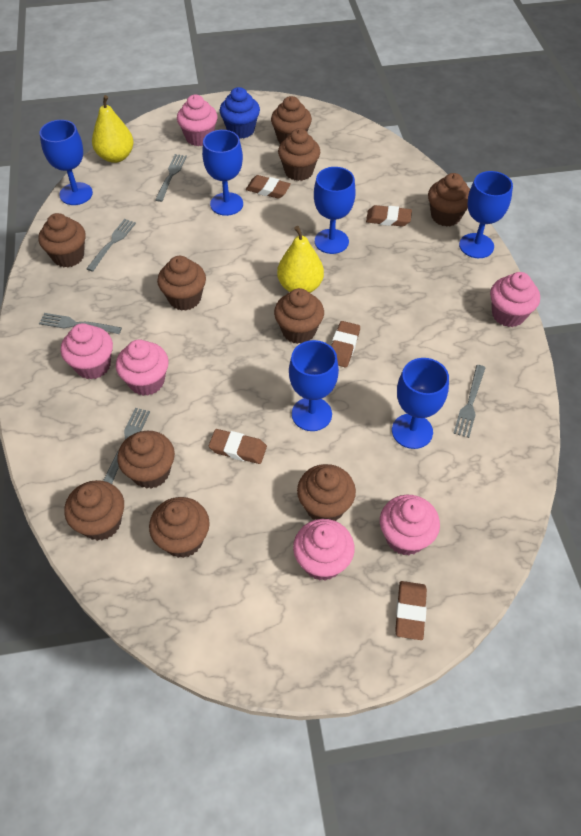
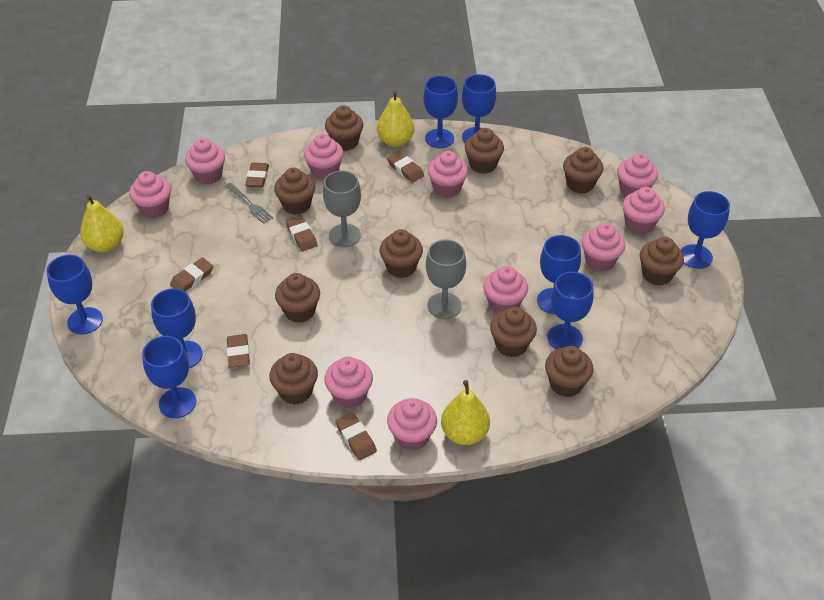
blue cupcake: [220,87,260,139] = 1 -> none = 0
blue goblet: [40,120,93,205] [202,130,243,216] [289,340,339,431] [314,167,355,254] [392,358,449,449] [459,171,513,258] = 6 -> [46,255,103,334] [142,336,196,418] [151,288,203,368] [424,76,458,148] [462,74,496,143] [537,235,581,314] [547,272,593,349] [681,191,730,269] = 8
brown eraser: [209,429,267,464] [246,175,291,199] [331,321,360,367] [366,205,412,227] [395,581,427,640] = 5 -> [170,257,213,291] [227,334,250,368] [245,162,269,187] [286,215,317,251] [335,412,377,460] [387,151,424,183] = 6
grey fork: [39,313,122,334] [86,219,136,272] [103,408,150,484] [155,154,187,202] [453,365,486,438] = 5 -> [225,183,273,224] = 1
grey goblet: none = 0 -> [323,170,361,247] [426,239,466,319] = 2
pink cupcake: [61,323,113,379] [116,339,169,396] [177,95,218,146] [293,519,355,581] [380,495,440,555] [490,272,540,327] = 6 -> [129,171,171,219] [185,138,225,185] [304,134,343,180] [324,357,373,408] [387,398,437,451] [428,151,468,198] [483,266,528,314] [582,223,625,272] [617,153,658,197] [622,187,665,235] = 10
yellow pear: [92,95,134,163] [277,226,324,293] = 2 -> [80,194,124,252] [377,90,414,147] [441,380,490,445] = 3

